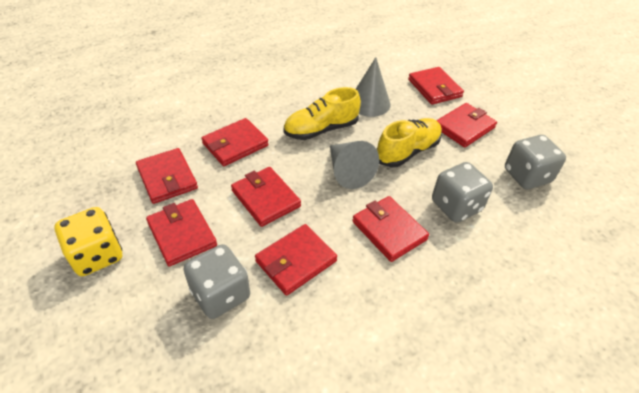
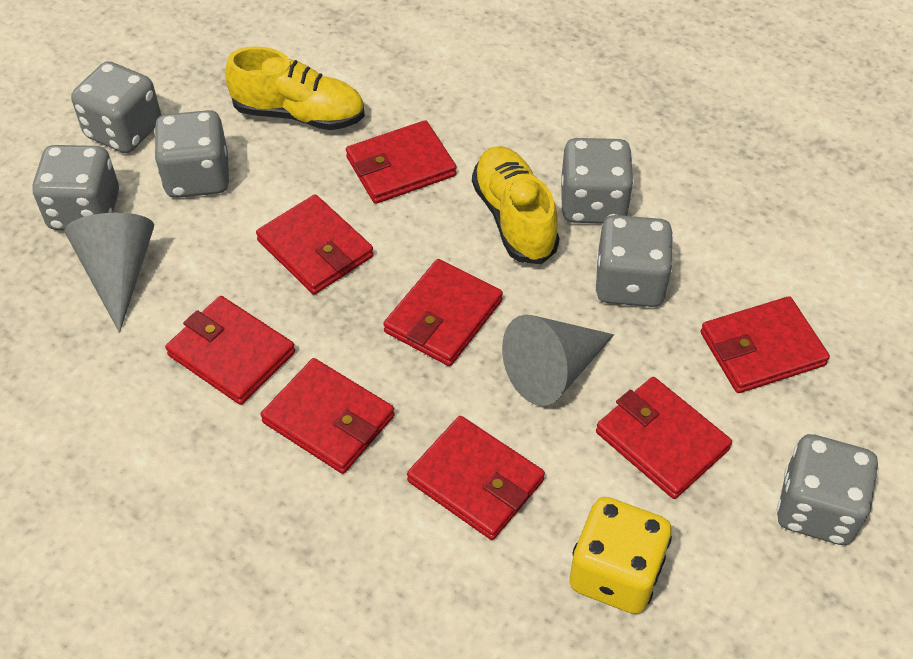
grey dice: [184,244,250,319] [432,162,493,223] [505,135,566,189] = 3 -> [32,145,119,230] [71,61,161,153] [154,110,229,198] [561,138,634,223] [596,215,673,307] [777,434,879,545] = 6

